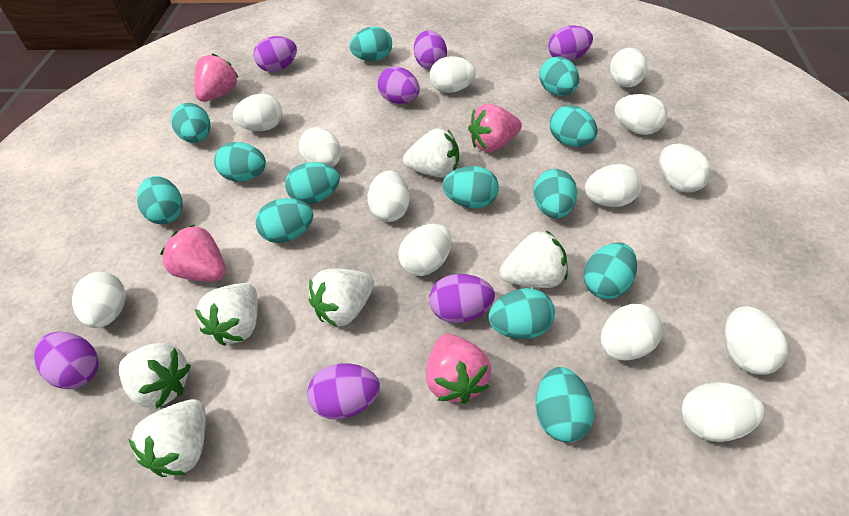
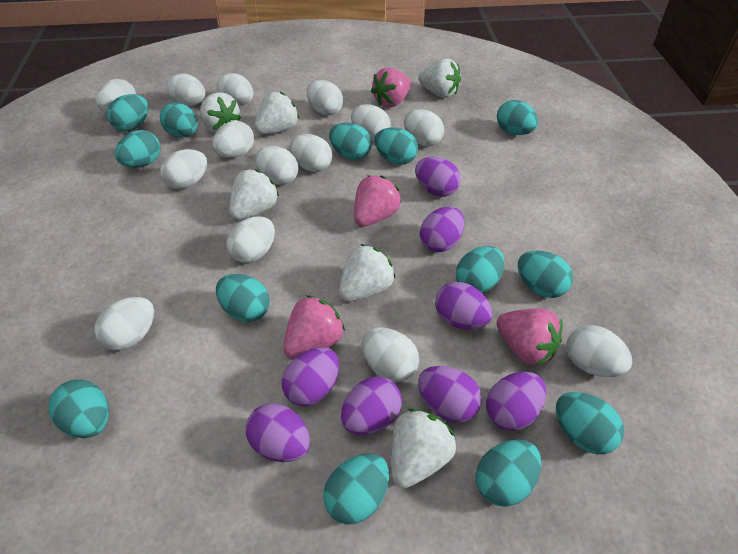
purple egg: [34,332,99,389] [254,36,297,72] [307,363,380,420] [378,67,420,104] [414,30,447,70] [429,274,495,323] [548,25,593,61] = 7 -> [246,403,310,462] [282,347,339,406] [341,377,402,435] [415,157,461,197] [418,366,482,423] [420,206,464,252] [435,282,492,330] [486,372,546,431] = 8
white egg: [72,272,126,328] [233,94,282,131] [299,127,341,167] [367,171,410,222] [398,224,452,276] [430,56,476,93] [585,164,642,207] [601,304,663,360] [610,48,647,87] [615,94,667,135] [659,144,711,193] [681,382,765,442] [724,306,788,375] = 13 -> [94,297,154,350] [96,79,136,112] [160,149,207,189] [167,73,205,106] [212,121,254,158] [217,73,253,106] [227,216,275,263] [255,146,298,185] [289,134,332,172] [307,80,343,115] [351,104,391,141] [362,327,419,382] [404,109,444,146] [567,325,632,377] = 14

